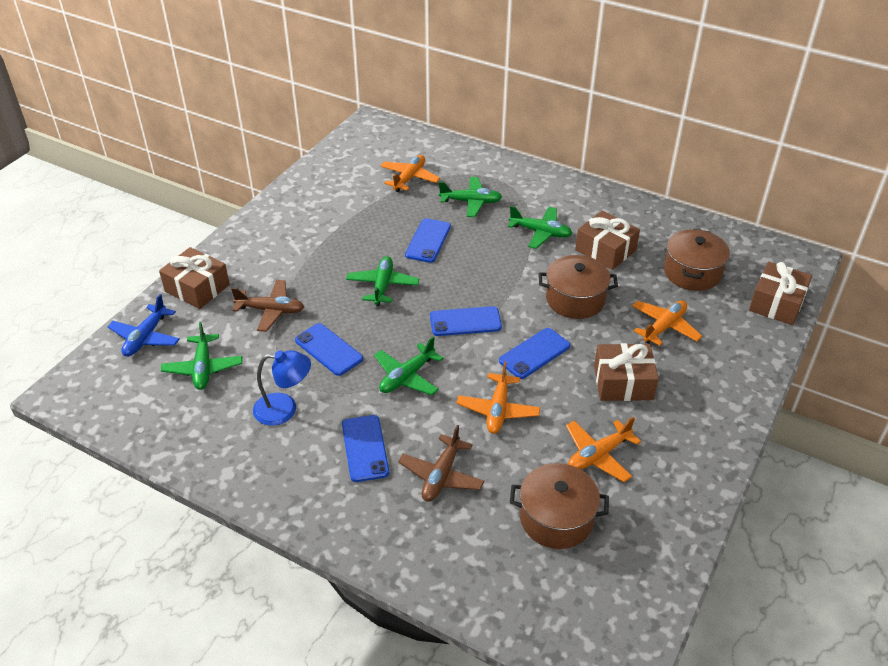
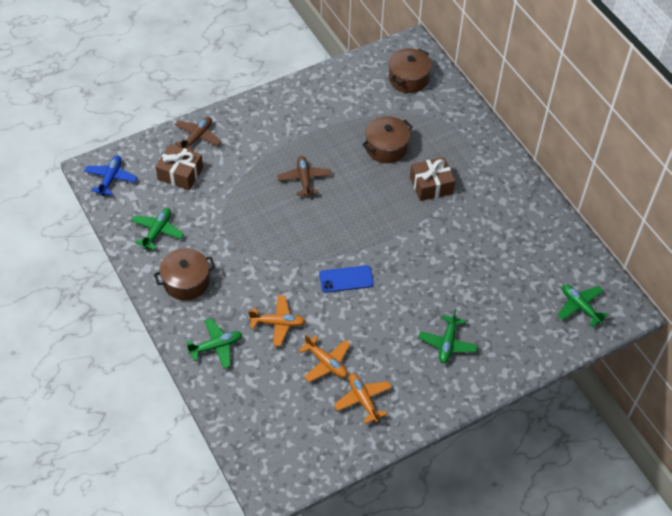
blue lamp: [253,350,311,426] = 1 -> none = 0
blue phone: [295,323,363,376] [342,415,389,482] [405,218,451,263] [430,306,502,336] [499,328,570,379] = 5 -> [319,265,374,293] = 1
brown gift: [159,247,230,309] [575,211,640,270] [594,343,659,401] [749,262,812,325] = 4 -> [156,144,203,190] [410,157,455,201] = 2
green plane: [161,322,242,390] [346,256,419,306] [374,337,443,395] [439,177,502,217] [508,206,573,249] = 5 -> [131,208,184,250] [187,318,242,369] [418,309,478,363] [557,284,609,327] = 4
orange plane: [380,155,440,192] [456,361,540,434] [566,417,641,482] [632,300,702,346] = 4 -> [248,295,305,346] [299,335,351,382] [334,374,392,424] = 3

